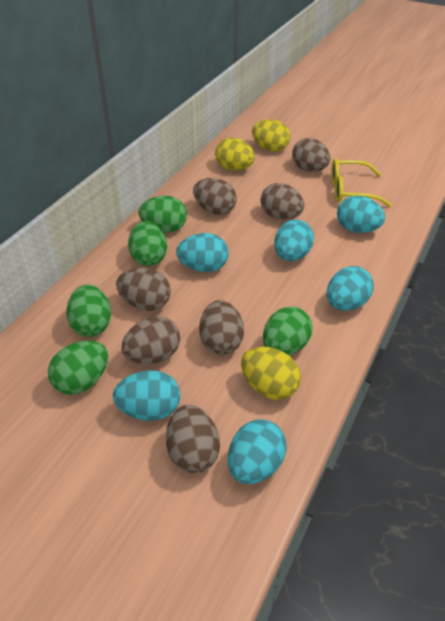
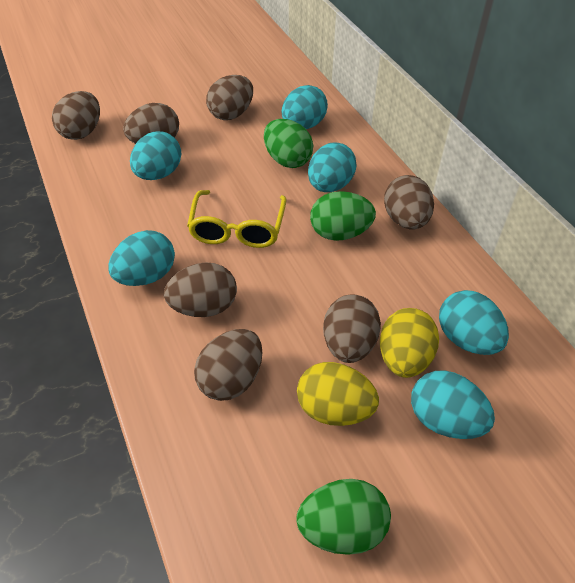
green egg: [48,341,108,395] [66,285,111,337] [128,221,167,266] [138,196,187,232] [263,307,312,355] = 5 -> [264,119,313,168] [297,479,391,555] [310,191,376,241] = 3
yellow egg: [215,138,255,171] [241,347,301,400] [252,119,290,152] = 3 -> [297,362,379,426] [380,308,439,378] = 2

